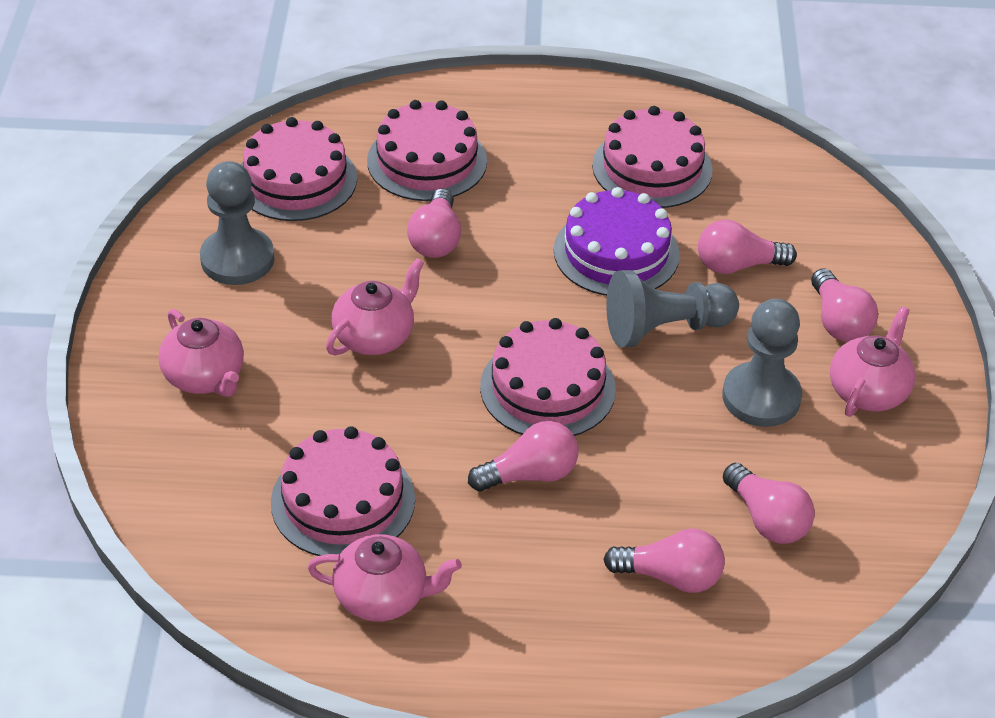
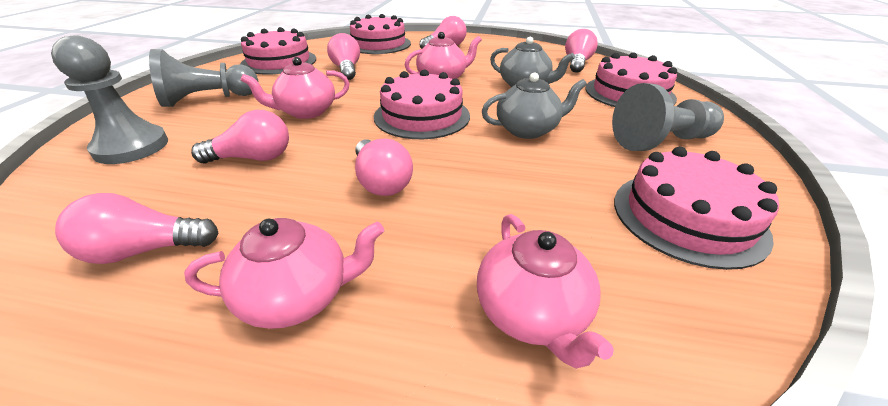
grey teapot: none = 0 -> [482,73,587,139] [490,37,575,87] = 2
purple cake: [554,187,680,296] = 1 -> none = 0

